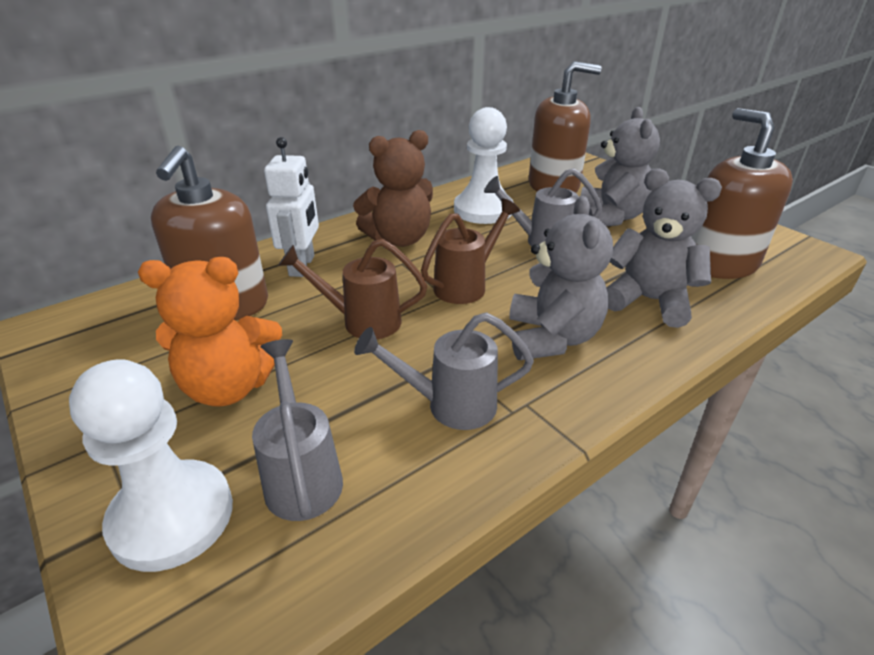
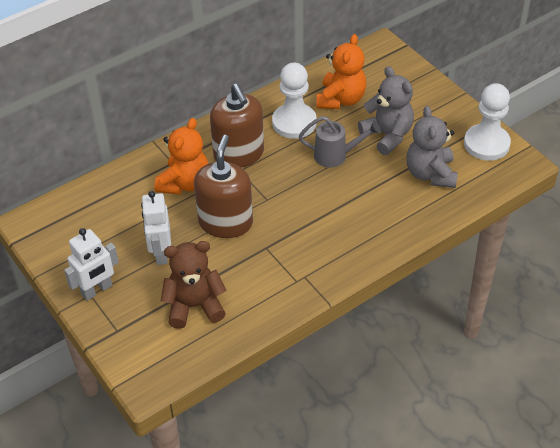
brown soap dispenser: [151,146,268,321] [529,61,602,193] [691,108,793,279] = 3 -> [194,135,253,238] [210,84,264,168] = 2
brown watering can: [278,239,427,339] [421,198,520,304] = 2 -> none = 0
grey teddy bear: [509,196,613,360] [581,107,660,226] [607,168,722,328] = 3 -> [358,66,414,155] [406,106,458,188] = 2
grey watering can: [252,339,343,521] [354,312,534,430] [484,168,602,247] = 3 -> [299,116,381,168] = 1
orange teddy bear: [138,257,282,407] = 1 -> [154,118,208,195] [316,34,366,109] = 2
white robot: [264,137,319,277] = 1 -> [64,228,119,301] [141,191,171,265] = 2

